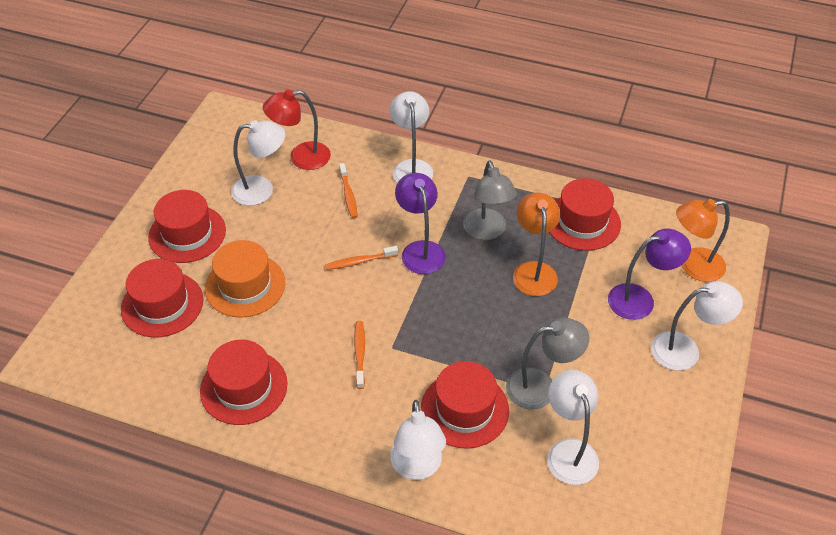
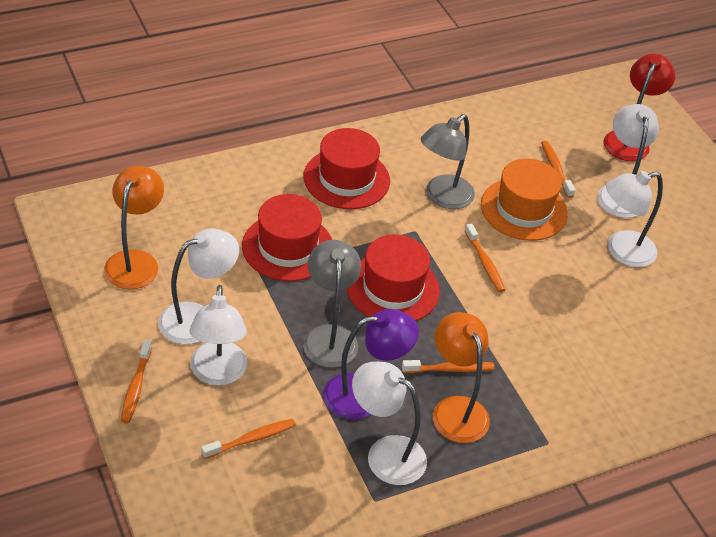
orange toothbrush: [325,246,398,270] [339,163,358,218] [354,321,365,389] = 3 -> [121,340,152,424] [201,419,296,459] [402,360,494,373] [465,223,505,292] [541,141,575,198] = 5
purple lamp: [395,173,446,274] [608,229,691,320] = 2 -> [323,309,419,419] = 1
red hat: [121,259,203,338] [148,190,226,263] [200,340,288,425] [421,361,509,449] [549,178,621,251] = 5 -> [242,194,332,281] [304,128,390,209] [347,234,440,321] = 3

